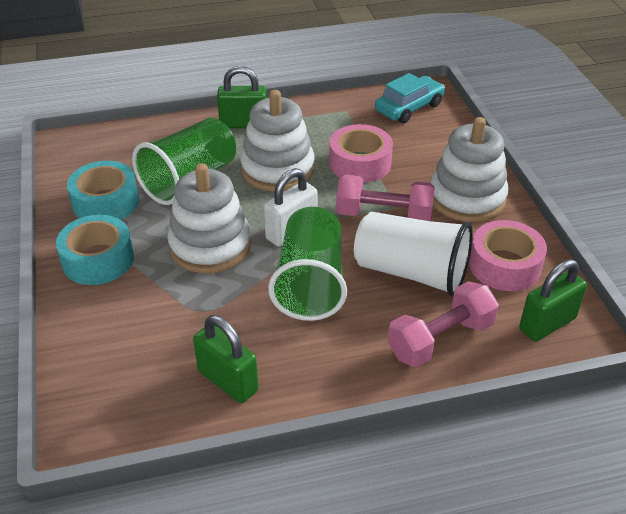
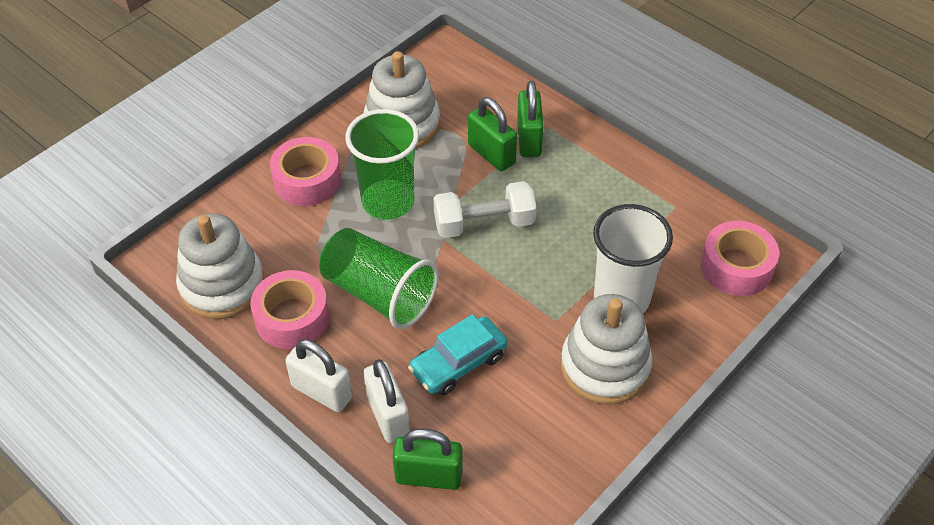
pink dumbbell: [336,174,434,221] [388,281,499,367] = 2 -> none = 0
pink tape: [329,124,393,183] [469,220,547,291] = 2 -> [250,270,329,349] [270,137,341,206] [701,221,779,296] = 3
turquoise tape: [56,215,134,285] [67,161,139,220] = 2 -> none = 0
white dumbbell: none = 0 -> [433,181,536,238] = 1
white padlock: [264,168,317,247] = 1 -> [285,339,352,412] [363,359,410,443] = 2

